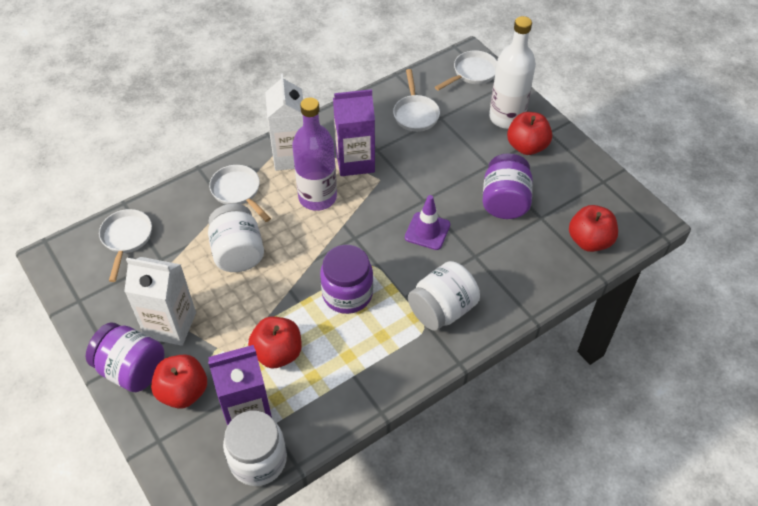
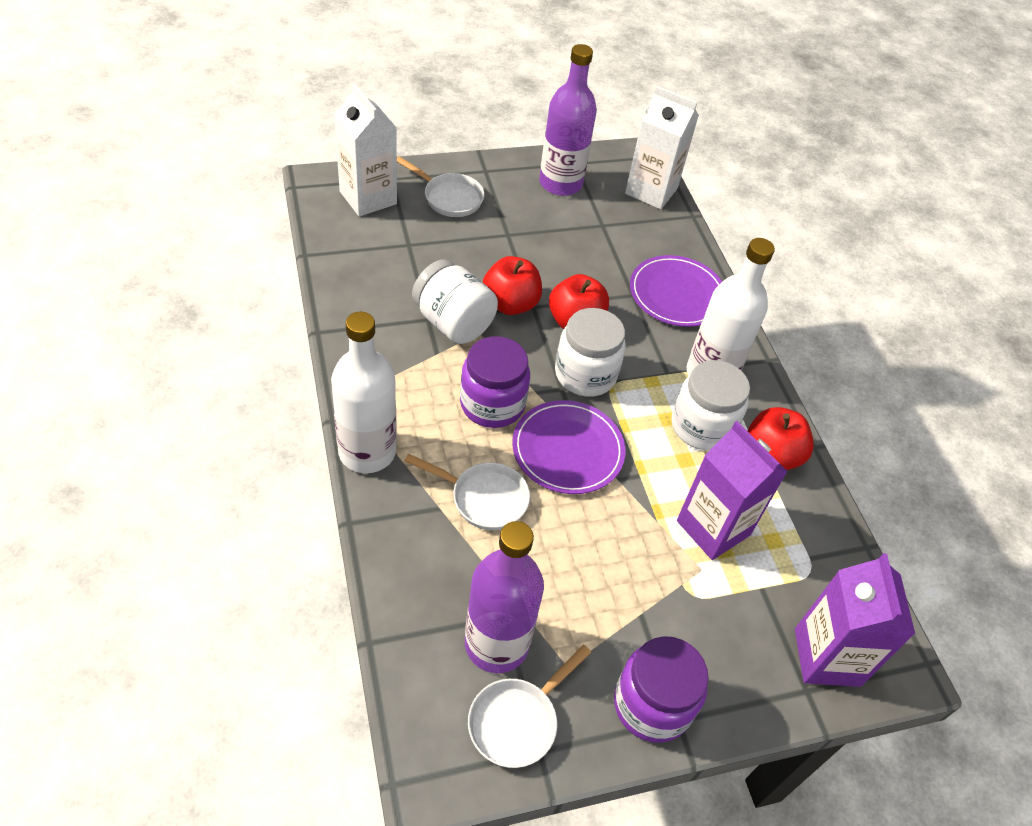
purple bottle: [292,97,337,211] = 1 -> [465,521,544,673] [539,44,597,196] = 2
purple jar: [86,322,165,392] [320,245,373,314] [483,153,533,219] = 3 -> [460,336,530,428] [614,636,709,743] = 2
purple plate: none = 0 -> [512,400,626,494] [630,255,722,327] = 2
purple traffic cone: [405,195,450,250] = 1 -> none = 0
red apple: [151,354,207,409] [248,317,302,368] [507,112,552,155] [569,205,618,252] = 4 -> [483,256,542,315] [549,274,609,329] [747,407,814,470] = 3
white bottle: [489,16,536,129] = 1 -> [331,312,397,473] [687,238,775,376] = 2
white pan: [99,209,152,282] [209,165,271,222] [393,69,440,132] [435,50,497,91] = 4 -> [397,156,484,217] [405,454,530,530] [468,645,591,768] = 3

